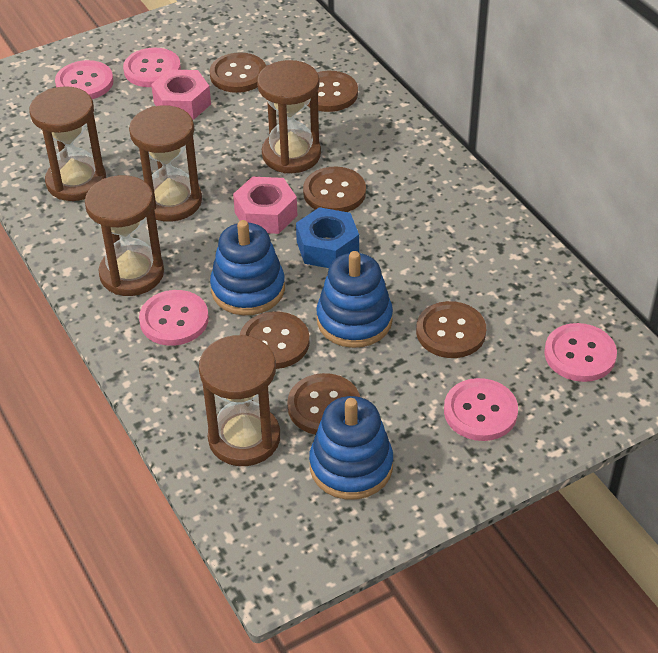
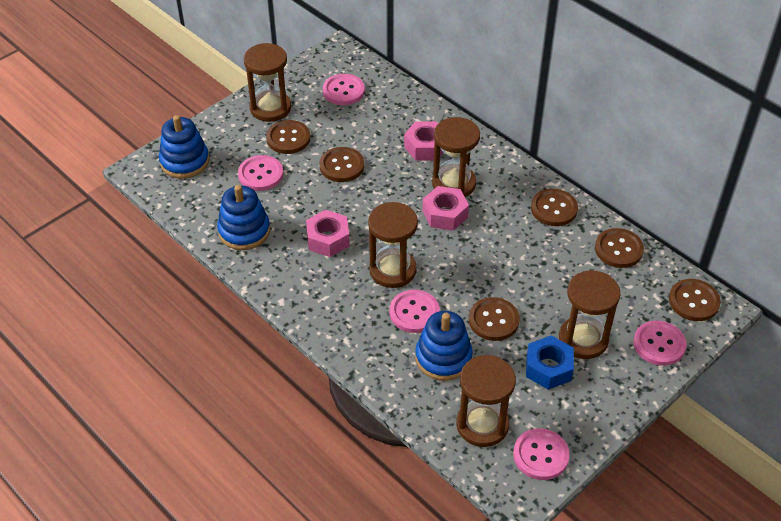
pink nut: [151,69,211,120] [233,177,298,234] = 2 -> [306,210,350,257] [404,121,444,160] [423,186,469,231] = 3

